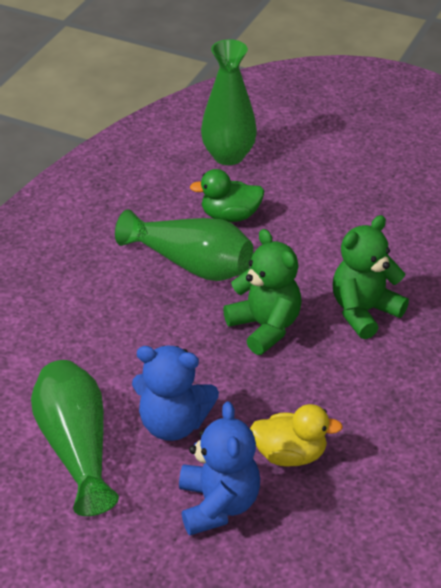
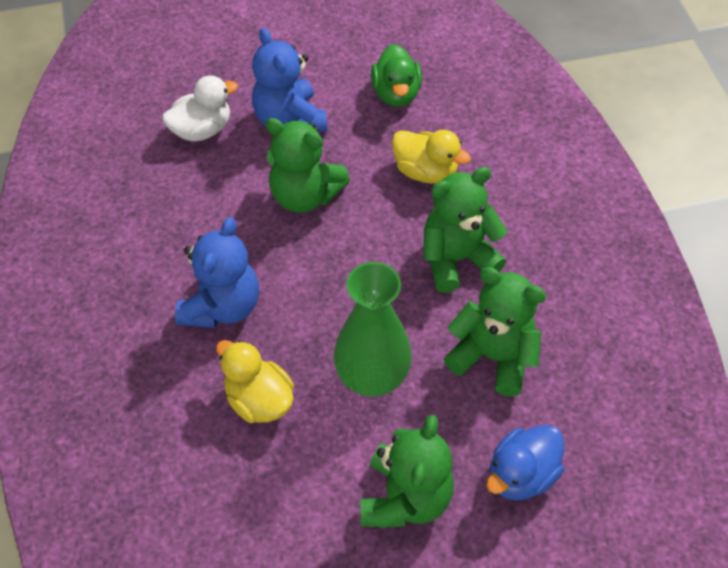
blue duck: none = 0 -> [486,425,564,501] = 1
green teddy bear: [223,229,302,355] [333,215,409,339] = 2 -> [265,118,350,213] [360,415,454,528] [424,167,508,293] [444,267,546,397] = 4
green vase: [31,360,119,516] [115,209,253,281] [201,39,257,165] = 3 -> [334,262,412,397] = 1
white duck: none = 0 -> [162,76,238,142] = 1
yellow duck: [250,404,343,466] = 1 -> [216,340,294,423] [392,130,471,184] = 2

